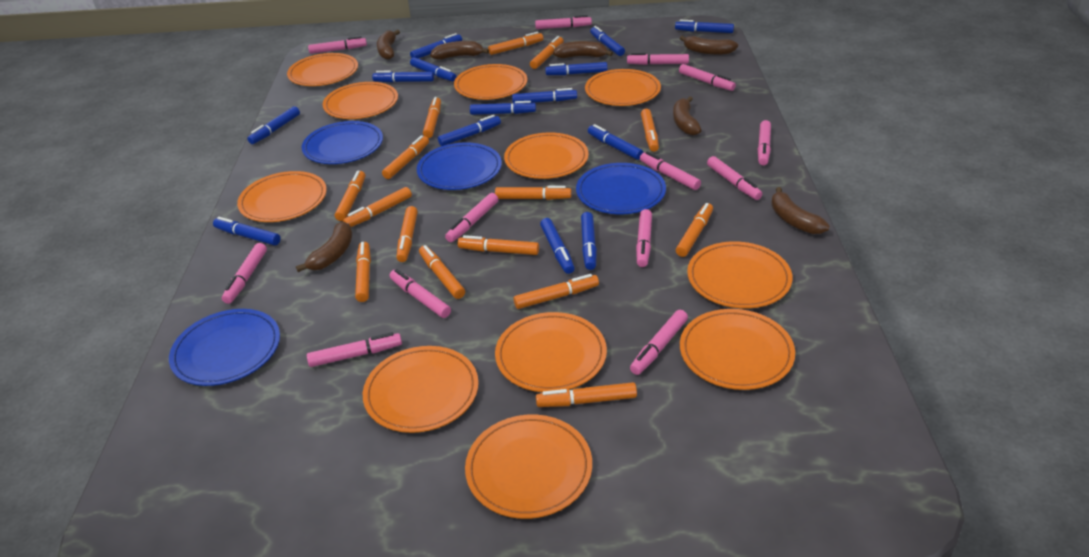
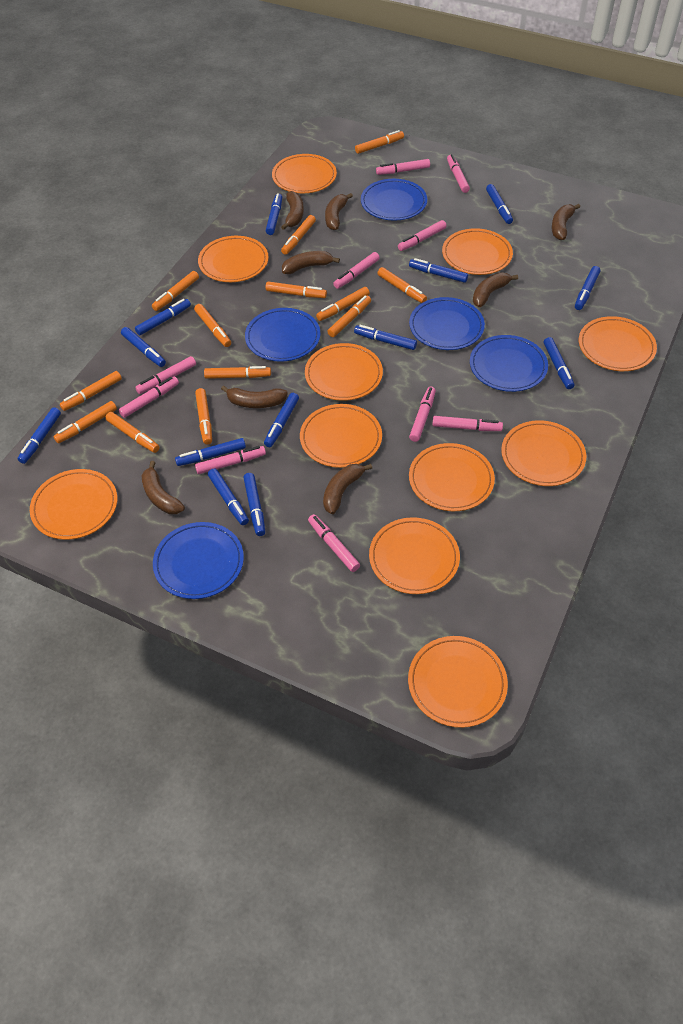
blue marker: [213,217,281,245] [247,106,300,144] [372,71,434,83] [410,33,462,59] [410,57,456,82] [438,115,501,146] [470,101,536,115] [512,88,577,103] [540,218,575,274] [545,62,608,75] [581,212,597,270] [588,124,643,160] [590,26,625,56] [675,19,734,33] = 14 -> [18,407,61,464] [121,327,166,367] [135,299,191,335] [175,438,246,466] [208,469,249,525] [244,473,265,536] [264,393,299,447] [266,193,282,235] [354,325,417,350] [409,258,468,283] [486,184,513,224] [544,337,574,389] [575,266,600,310] = 13
blue plate: [169,309,280,386] [302,121,383,164] [417,142,502,190] [576,163,666,214] = 4 -> [153,522,244,599] [245,308,320,362] [361,179,427,221] [409,297,485,350] [470,335,548,392] = 5
brown banana: [296,221,352,272] [377,30,400,60] [430,41,489,60] [553,41,613,58] [673,96,702,135] [680,36,738,55] [771,187,830,234] = 7 -> [142,461,185,514] [221,385,288,408] [281,191,304,230] [282,251,340,274] [323,464,372,514] [325,193,353,230] [473,273,518,307] [552,204,580,240] = 8
orange marker: [335,170,365,221] [343,187,412,227] [355,242,371,302] [382,135,429,179] [396,206,418,262] [419,245,465,299] [423,97,441,138] [457,235,539,255] [488,32,543,55] [495,186,572,200] [513,274,599,309] [530,36,564,69] [536,382,637,407] [641,109,659,152] [676,203,713,257] = 15 -> [54,401,117,443] [60,371,122,411] [105,412,160,453] [152,271,199,311] [194,304,231,347] [195,388,212,445] [204,366,271,379] [266,281,327,298] [281,215,316,255] [316,287,370,321] [327,296,371,337] [355,130,404,154] [377,267,427,303] = 13
pink marker: [222,243,267,304] [307,332,402,367] [308,36,367,54] [390,269,451,318] [445,193,498,242] [535,15,592,29] [627,53,689,65] [630,310,688,375] [636,209,652,267] [640,151,701,190] [679,64,736,91] [707,156,762,200] [758,120,771,165] = 13 -> [119,376,179,418] [135,356,196,394] [195,446,266,474] [308,514,360,572] [333,252,380,289] [376,159,430,175] [398,220,447,251] [409,387,436,442] [432,416,503,431] [447,154,470,193] = 10

